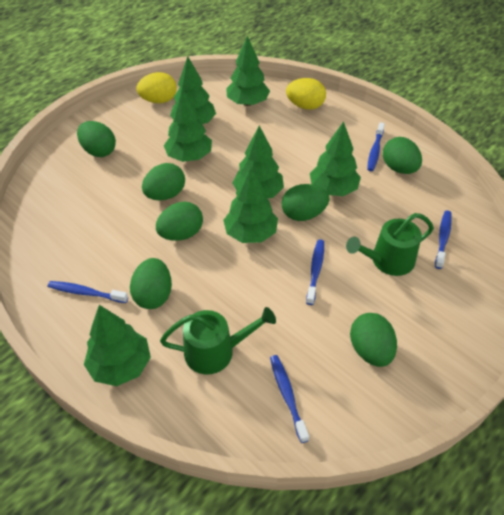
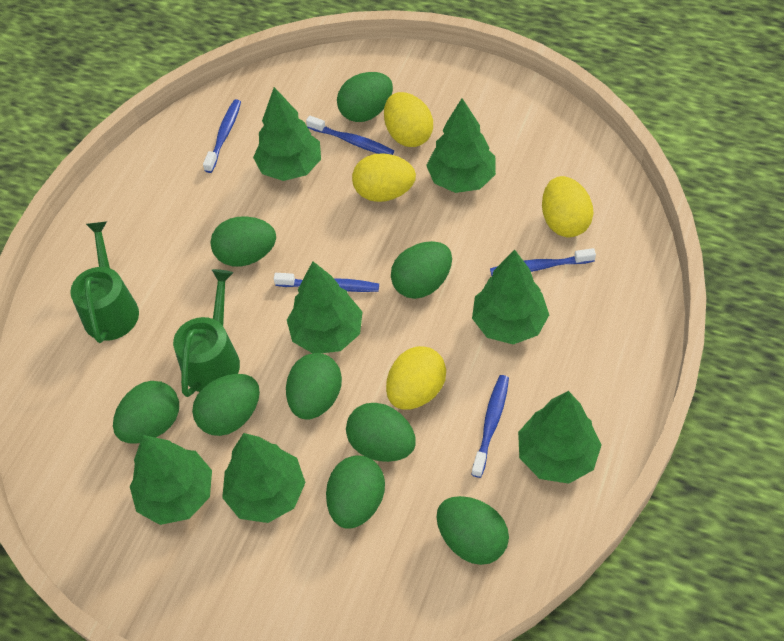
green egg: [77,121,116,157] [130,258,172,309] [142,163,185,200] [156,202,203,241] [281,184,330,221] [350,313,397,367] [383,137,422,174] = 7 -> [113,381,179,444] [192,374,260,436] [211,216,276,267] [286,353,342,420] [326,455,385,529] [337,72,393,122] [346,403,416,462] [391,241,452,299] [436,496,509,565] = 9
yellow egg: [136,72,177,103] [286,78,326,110] = 2 -> [352,153,416,202] [384,92,433,147] [386,346,446,410] [542,176,594,237] = 4

